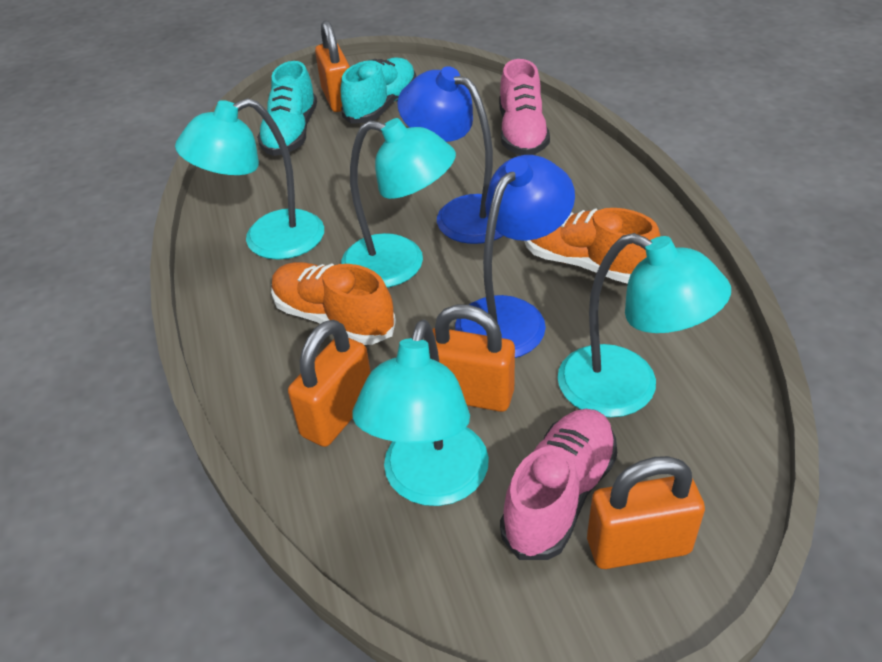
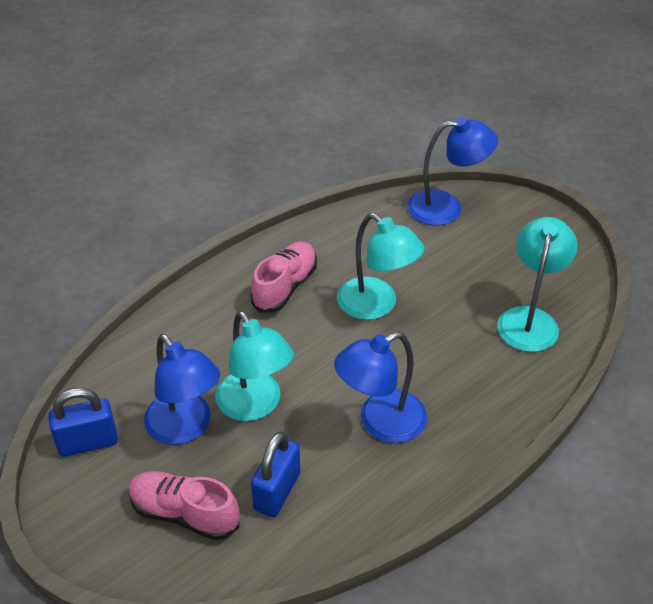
blue lamp: [397,66,503,244] [455,155,575,358] = 2 -> [144,334,220,445] [334,332,427,443] [407,117,498,226] = 3
blue padlock: none = 0 -> [48,388,118,457] [251,431,300,517] = 2
orange padlock: [288,320,371,447] [315,20,350,112] [432,305,515,412] [587,456,705,569] = 4 -> none = 0
orange shoe: [271,262,396,345] [524,208,660,284] = 2 -> none = 0
turquoise lamp: [175,98,324,260] [341,118,456,288] [352,319,489,506] [558,233,731,417] = 4 -> [215,311,294,421] [337,213,424,320] [497,217,577,352] = 3
turquoise shoe: [257,61,317,156] [341,58,416,124] = 2 -> none = 0

